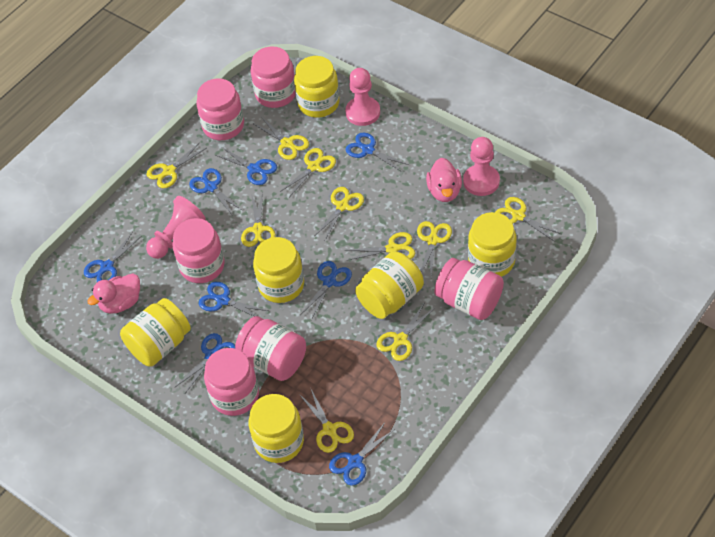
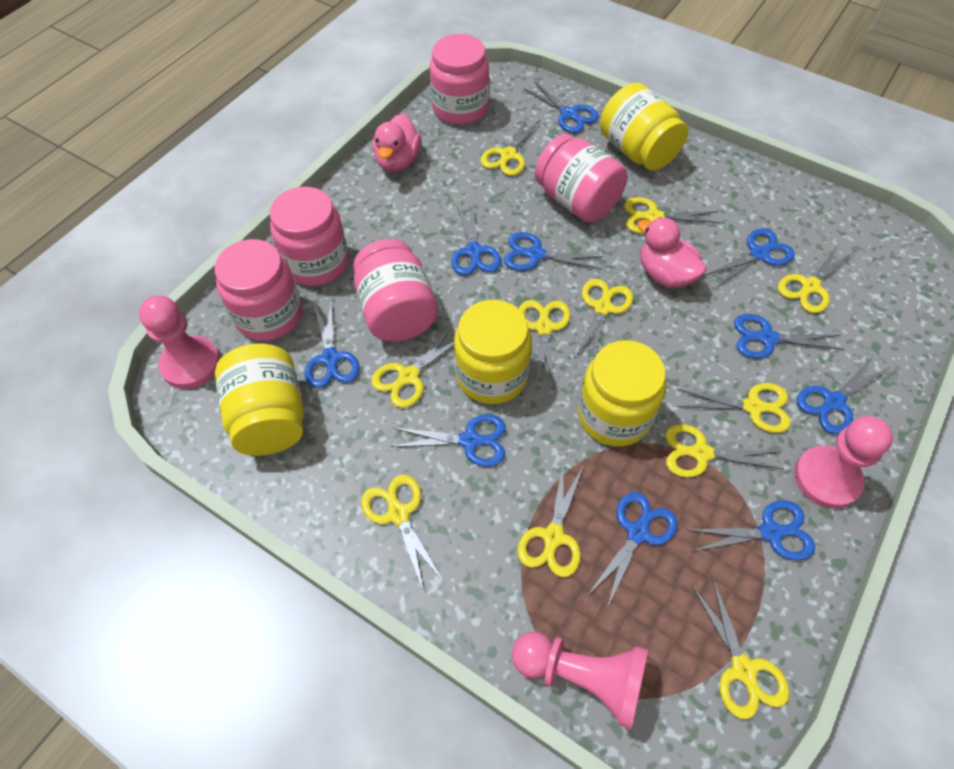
blue scissors: [84,231,142,282] [175,333,235,393] [189,168,243,216] [199,282,268,317] [215,147,277,185] [300,261,352,320] [329,423,395,486] [345,132,409,172] = 8 -> [305,298,360,388] [391,414,506,467] [451,201,501,275] [504,232,604,271] [524,81,599,133] [587,492,678,608] [688,500,815,560] [704,228,795,288] [734,314,844,359] [797,357,890,434] = 10
pink jar: [172,218,225,283] [196,78,244,140] [204,348,259,416] [235,316,306,381] [250,46,296,108] [435,258,504,320] = 6 -> [215,239,302,341] [270,187,349,286] [353,239,438,342] [430,34,489,125] [535,134,627,223] = 5
yellow jar: [120,298,191,367] [249,394,304,463] [253,237,304,303] [294,56,340,118] [355,251,424,319] [468,212,517,277] = 6 -> [215,343,304,456] [454,300,532,404] [578,340,666,446] [600,83,688,171] = 4
yellow scissors: [146,142,206,188] [241,192,276,247] [254,118,309,160] [280,148,336,197] [299,389,354,453] [314,187,364,242] [346,232,415,261] [376,302,435,361] [417,221,452,277] [495,197,561,242] = 10 -> [361,475,443,590] [371,326,454,408] [481,116,541,176] [517,460,584,578] [519,300,571,387] [575,279,633,361] [624,197,721,234] [665,424,784,478] [676,383,791,433] [692,577,790,720] [778,245,855,313] = 11

